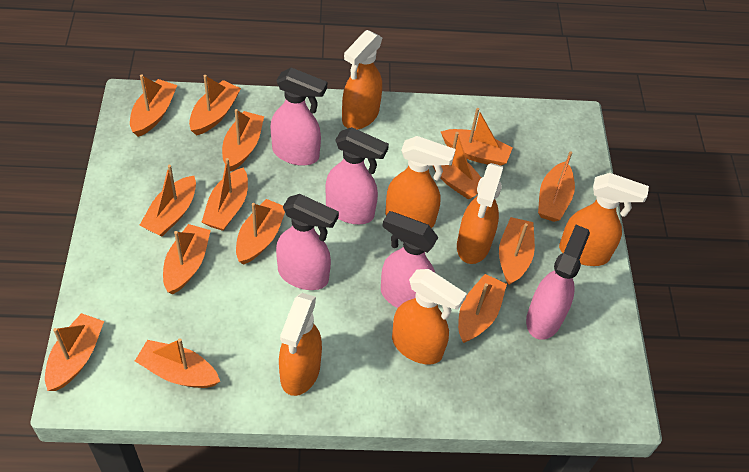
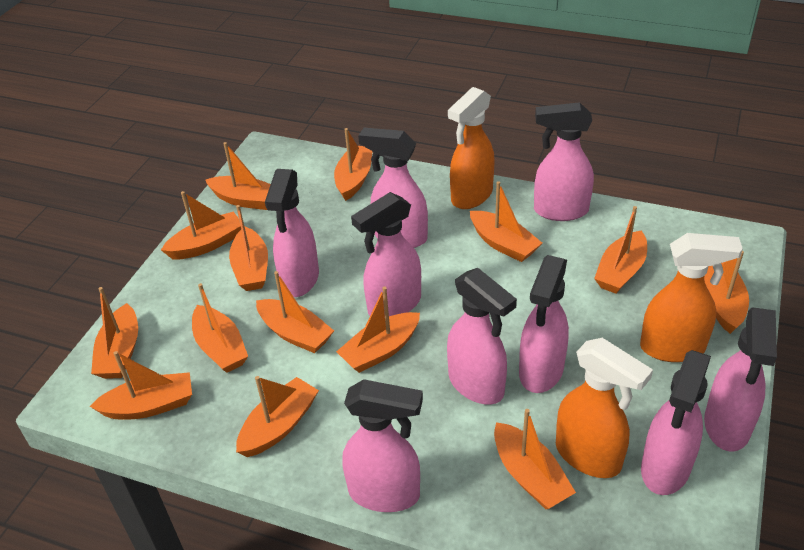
orange spray bottle: [279,293,322,396] [342,30,383,129] [385,136,456,228] [392,269,467,364] [457,163,504,264] [559,173,649,266] = 6 -> [448,87,495,209] [556,338,653,478] [640,233,743,362] = 3
pink spray bottle: [270,67,327,166] [276,194,339,290] [326,127,389,224] [381,211,438,308] [526,225,590,340] = 5 -> [265,169,319,297] [342,379,423,512] [351,192,421,316] [358,128,428,248] [447,268,517,405] [519,255,569,393] [534,102,594,221] [641,350,711,495] [704,308,777,452] = 9

